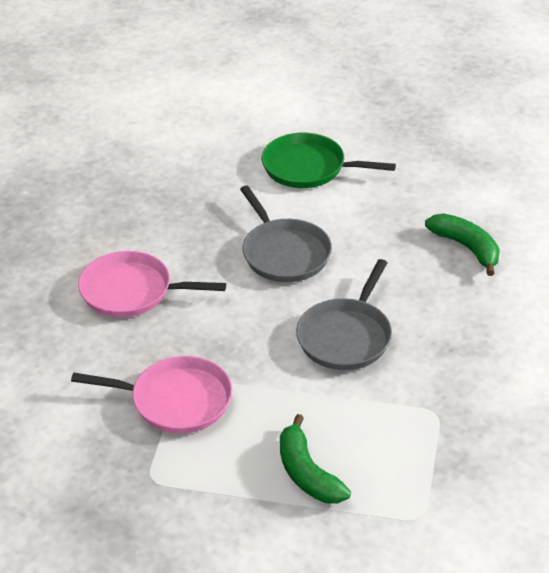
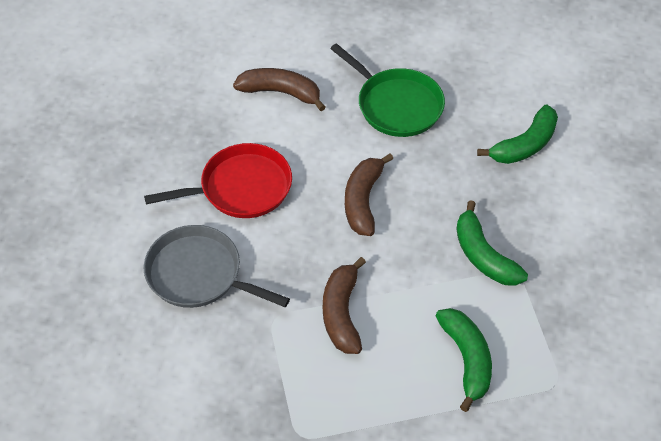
brown banana: none = 0 -> [233,68,326,111] [323,257,366,354] [345,153,393,236] = 3
green banana: [280,414,351,504] [425,213,500,276] = 2 -> [436,308,492,412] [456,200,528,286] [477,105,558,164] = 3
grey pan: [240,185,332,282] [296,259,392,370] = 2 -> [143,225,290,308] = 1
pink pan: [71,356,232,434] [78,251,226,317] = 2 -> none = 0
red pan: none = 0 -> [144,143,292,218] = 1

